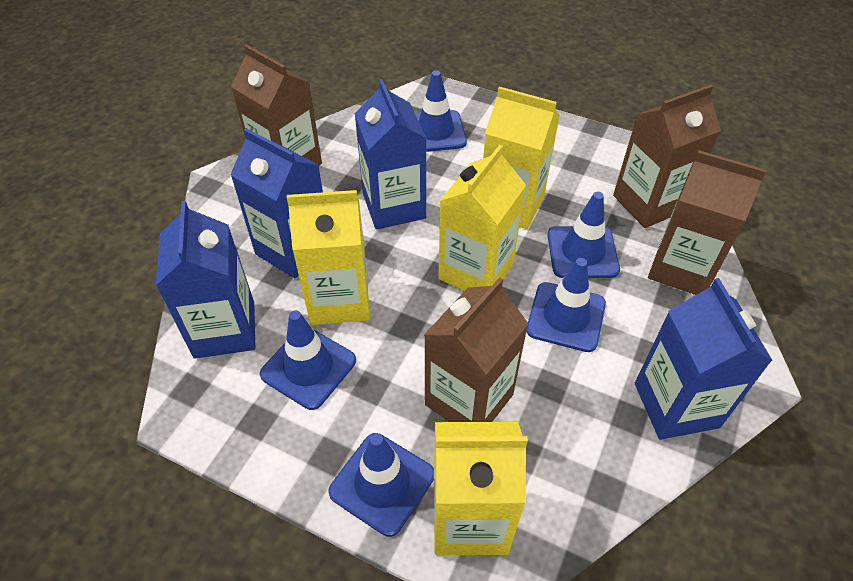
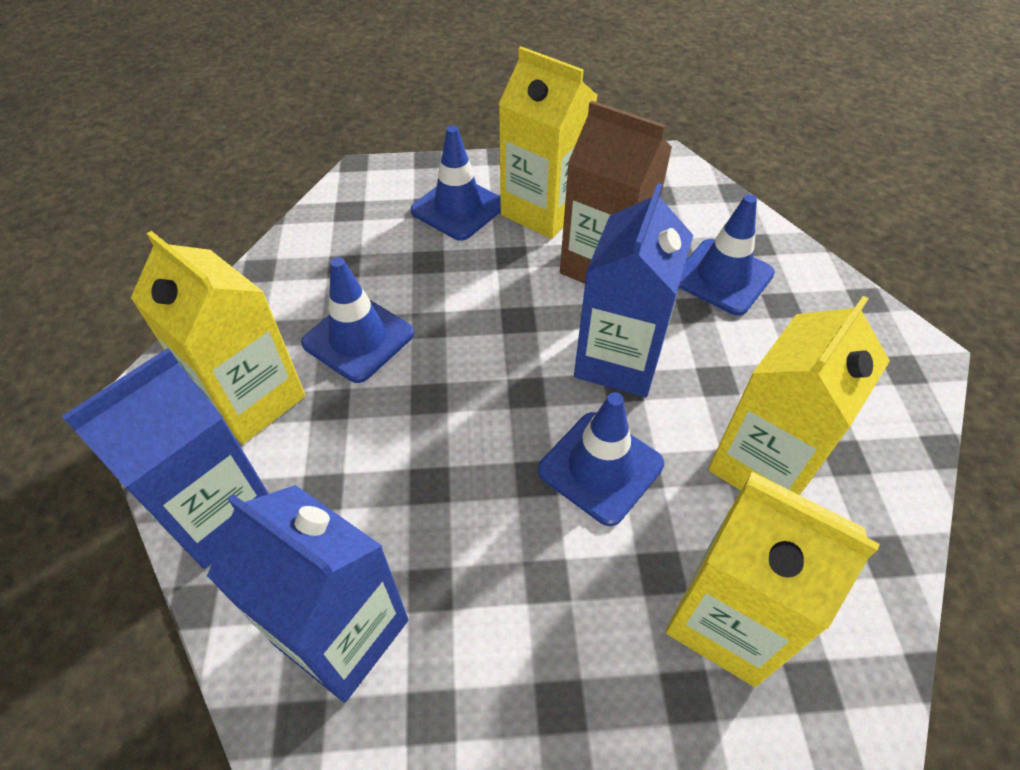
blue carton: [156,201,255,359] [230,128,323,278] [354,79,427,230] [635,278,773,440] = 4 -> [62,348,269,569] [207,485,409,703] [574,183,693,397] = 3
blue traffic cone: [260,310,356,410] [328,433,434,537] [415,70,467,152] [526,258,606,352] [547,192,620,278] = 5 -> [301,257,414,383] [410,125,501,241] [538,392,664,526] [679,194,775,316] = 4
brown carton: [231,44,322,165] [424,277,529,422] [613,84,721,228] [648,150,767,295] = 4 -> [560,100,672,284] = 1

